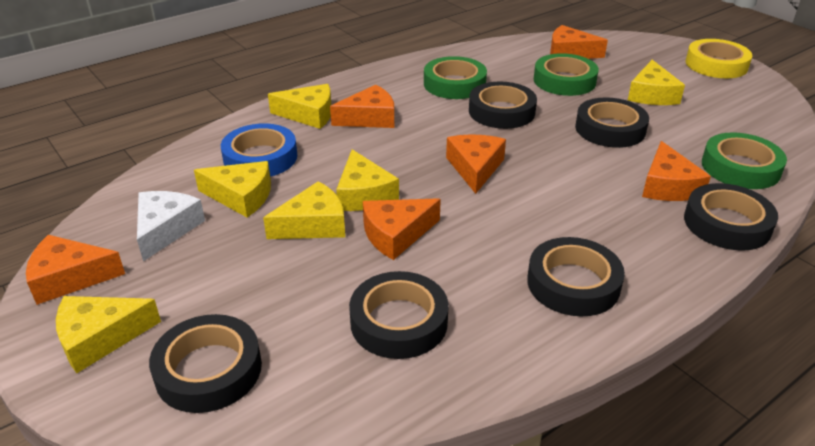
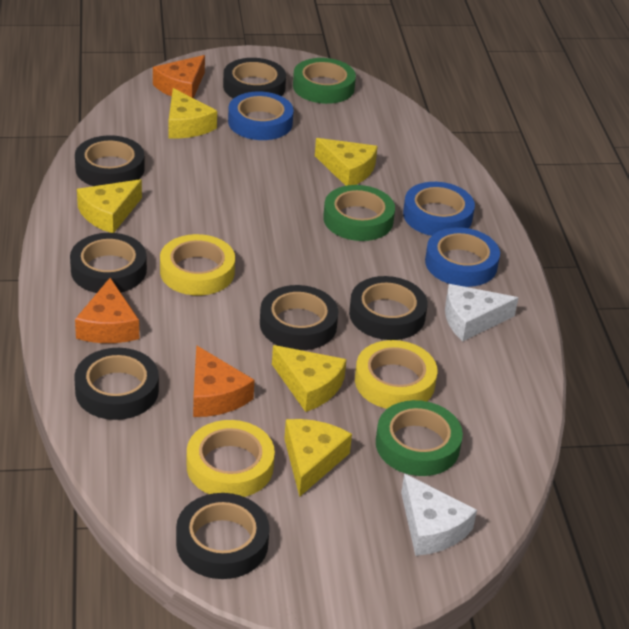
black tape: [149,314,262,413] [349,271,449,359] [469,81,537,129] [527,237,625,316] [575,97,649,148] [684,183,778,251] = 6 -> [70,233,147,293] [74,348,159,420] [75,135,145,186] [176,493,269,579] [223,58,286,99] [260,285,339,350] [349,276,427,340] = 7
blue tape: [221,123,297,177] = 1 -> [228,92,294,140] [403,182,475,236] [425,227,500,287] = 3
orange cheese: [26,235,125,305] [330,85,394,128] [363,198,441,260] [446,134,506,194] [550,25,608,59] [642,141,711,201] = 6 -> [75,278,139,343] [153,55,205,98] [193,345,254,417] = 3
white cheese: [137,191,205,261] = 1 -> [401,473,477,556] [445,284,518,341] = 2
yellow cheese: [56,296,161,373] [194,161,271,218] [263,181,345,239] [268,84,331,129] [336,149,399,211] [628,60,685,105] = 6 -> [77,179,142,233] [169,88,217,138] [272,345,347,412] [284,419,352,497] [315,138,378,186] = 5
yellow tape: [686,39,752,78] = 1 -> [160,234,235,295] [187,420,275,497] [355,340,438,409] = 3

